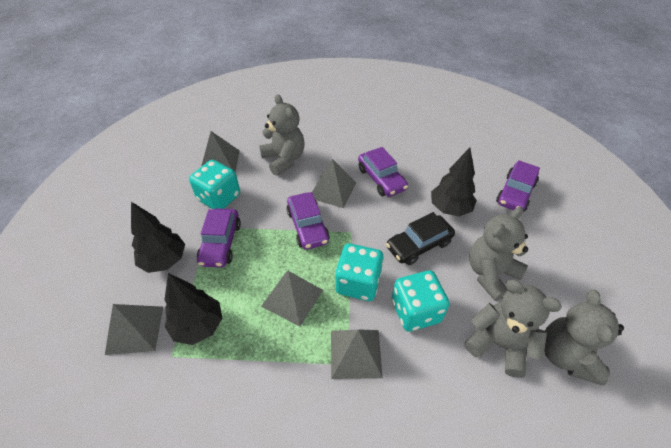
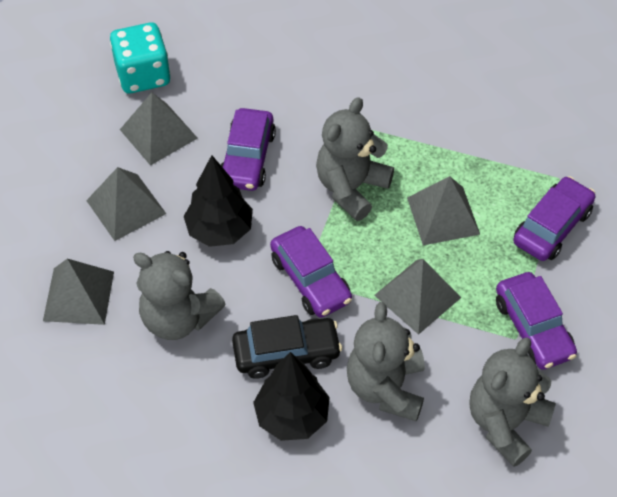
black tree: [131,202,185,273] [164,273,222,345] [431,148,477,217] = 3 -> [184,155,253,247] [253,352,330,441] = 2
turquoise dice: [189,160,240,209] [335,243,384,301] [392,270,450,332] = 3 -> [110,22,170,94] = 1

